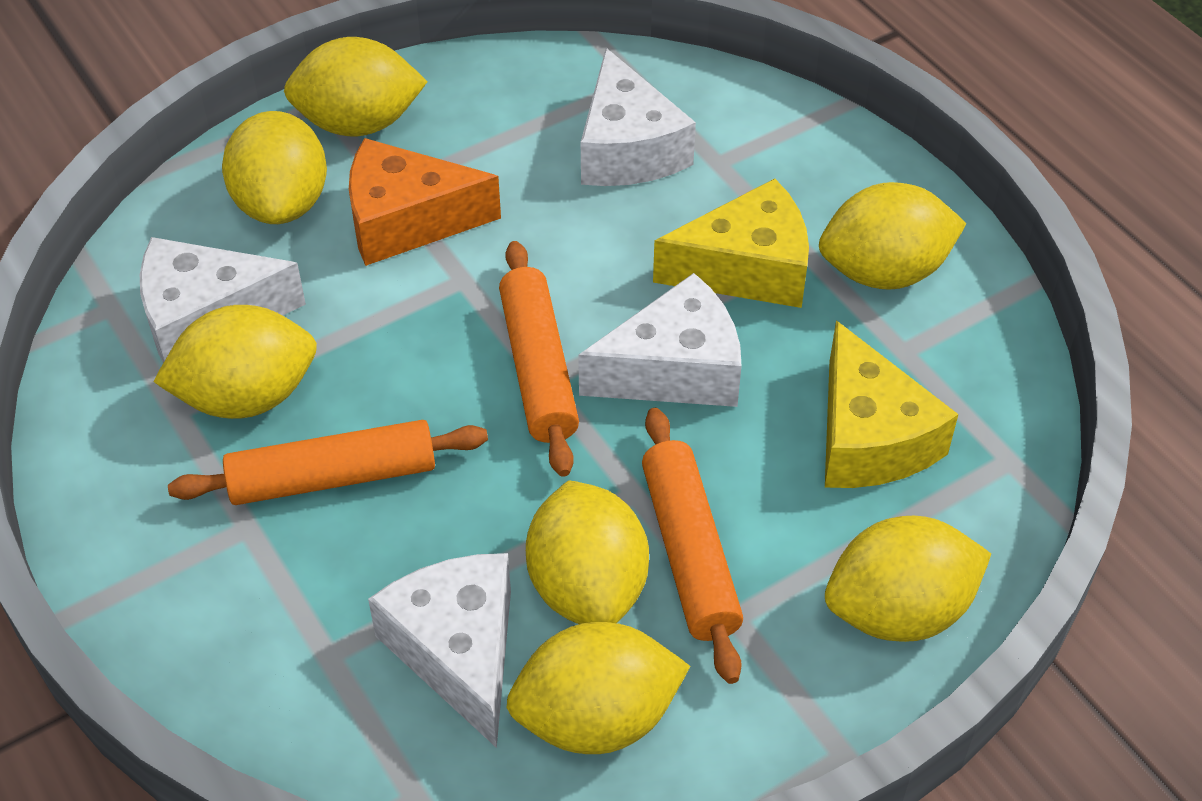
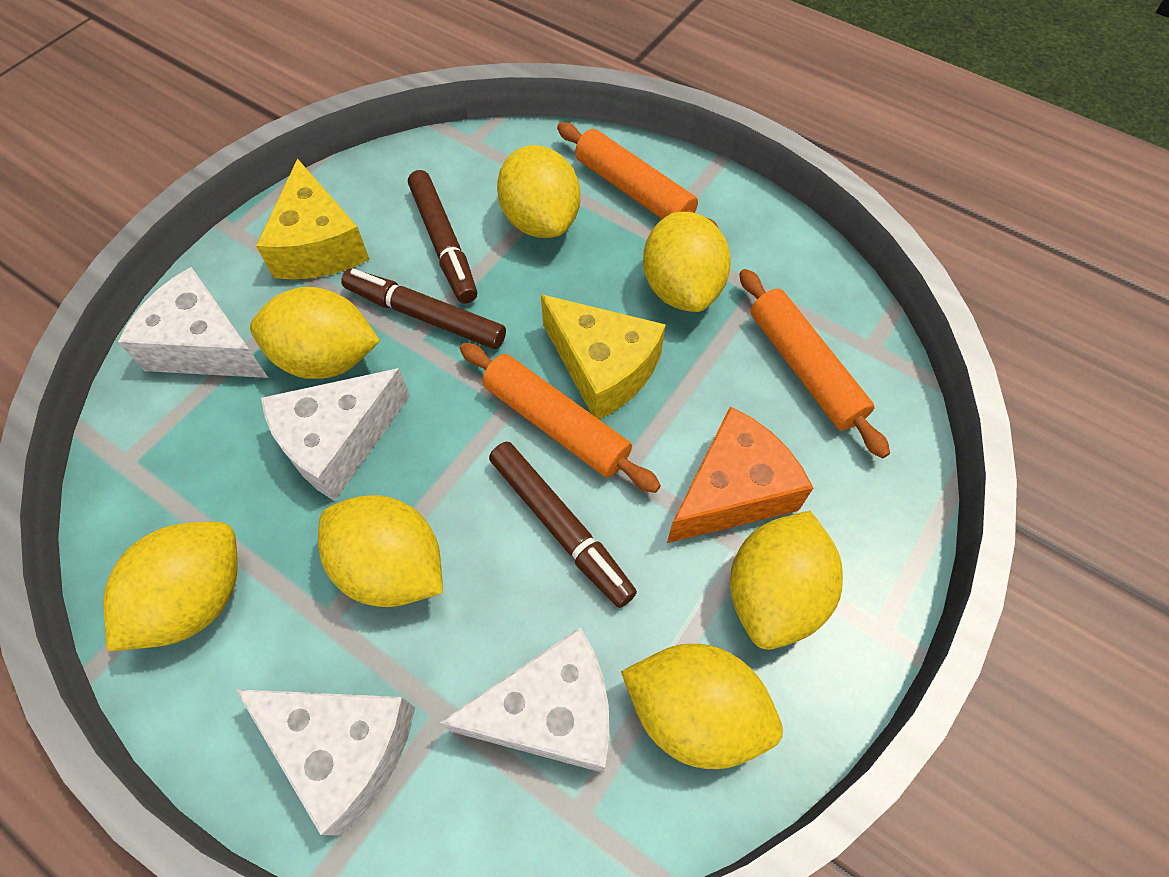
brown marker: none = 0 -> [341,269,506,349] [408,170,477,304] [489,442,637,608] = 3

